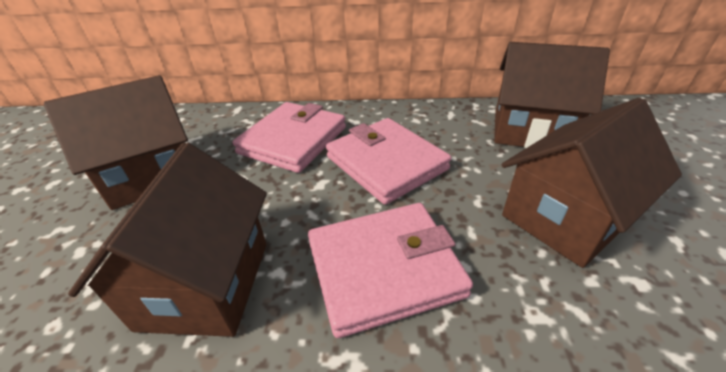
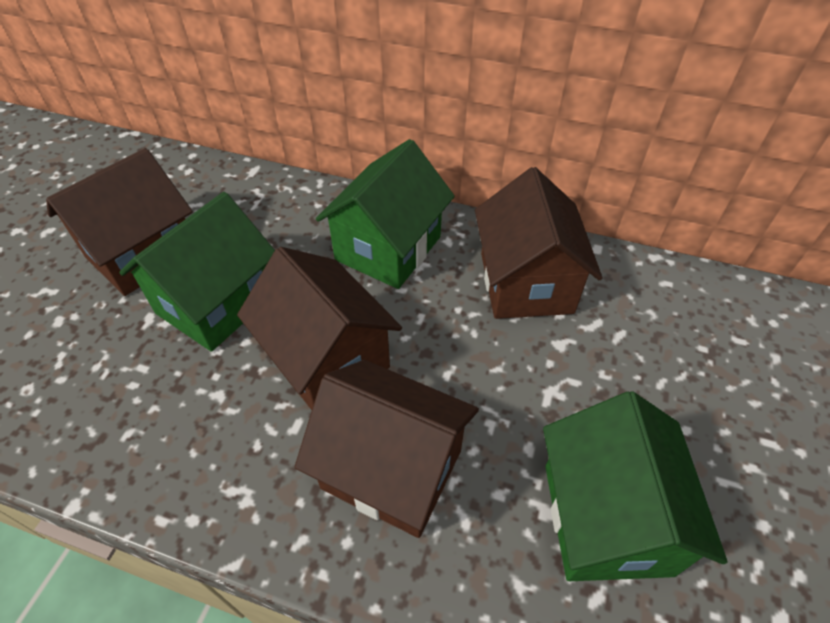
green house: none = 0 -> [119,192,275,352] [316,139,455,289] [543,391,727,581] = 3
pink wallet: [233,102,346,173] [308,203,473,338] [326,118,451,205] = 3 -> none = 0

